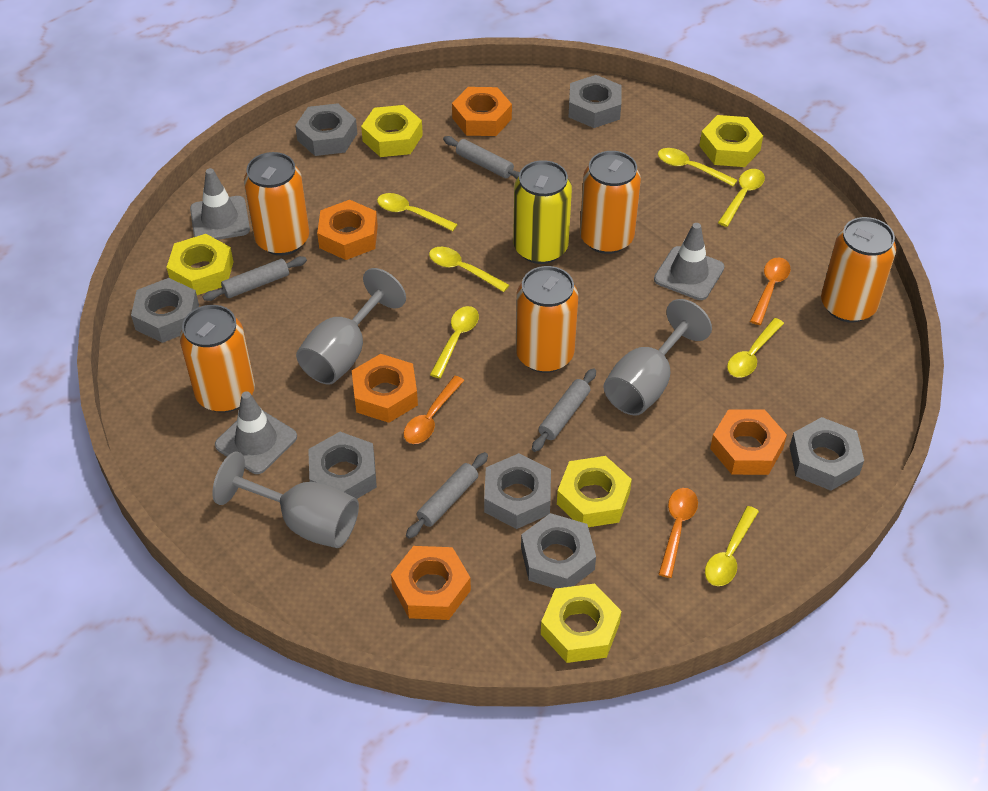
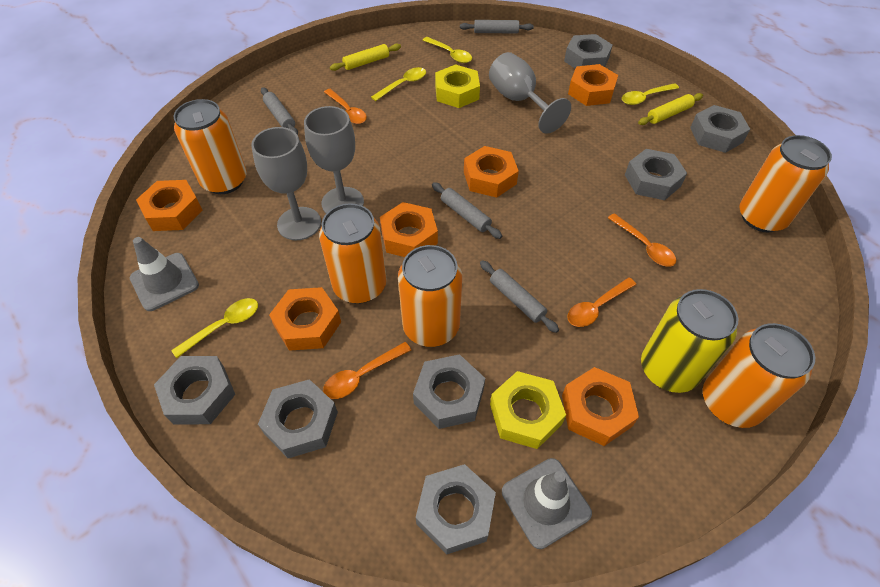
grey traffic cone: [190,168,250,240] [215,391,297,474] [654,223,725,300] = 3 -> [130,237,199,311] [502,458,592,549] = 2
orange nut: [317,200,378,260] [352,354,418,423] [391,546,471,620] [452,87,512,136] [710,409,787,475] = 5 -> [136,180,203,231] [269,287,341,351] [380,202,438,257] [464,146,519,198] [562,367,639,446] [568,64,618,106] = 6
orange spoon: [404,376,465,444] [658,488,698,578] [750,257,791,325] = 3 -> [323,342,411,399] [324,89,367,124] [567,277,636,327] [608,213,676,267] = 4
yellow nut: [167,234,233,295] [361,105,423,157] [541,584,621,663] [557,456,632,527] [700,115,763,167] = 5 -> [435,64,480,108] [490,371,566,449] = 2
yellow rolling pin: none = 0 -> [330,44,401,71] [638,93,703,125] = 2
yellow spoon: [377,193,458,231] [429,247,509,292] [430,306,479,378] [658,148,737,186] [705,506,759,586] [718,169,765,227] [727,318,784,377] = 7 -> [171,298,258,358] [371,67,426,101] [423,37,472,63] [622,83,679,105] = 4

